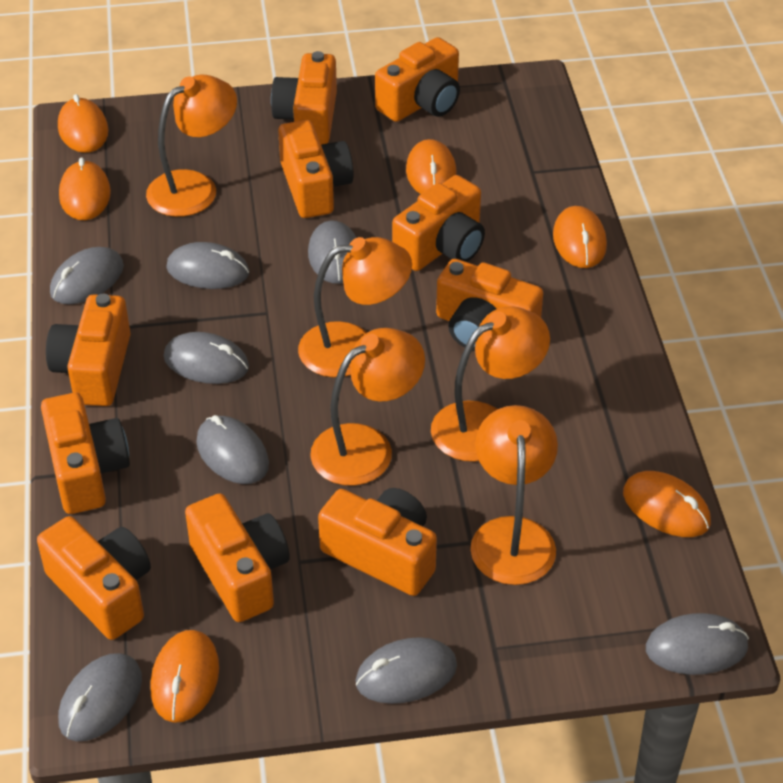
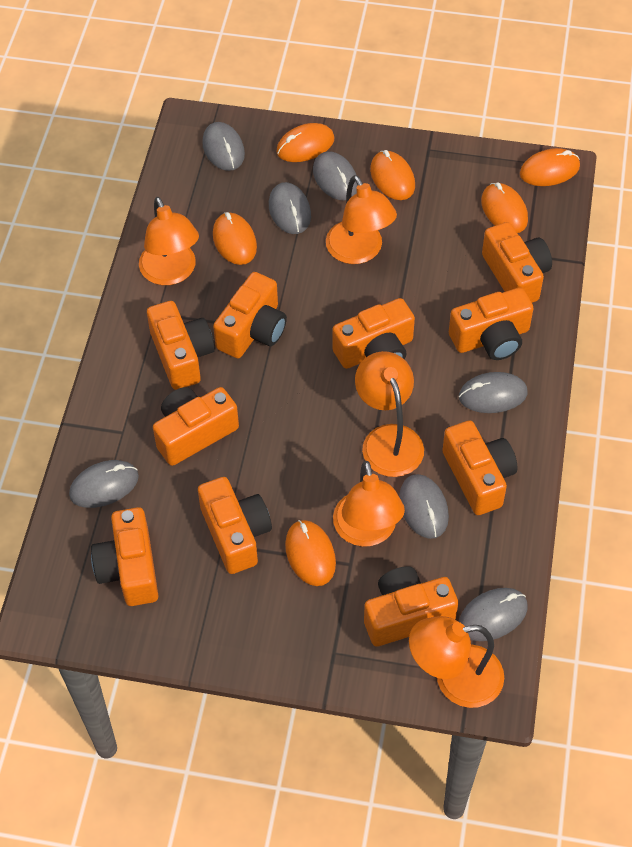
grey mouse: [50,247,124,304] [58,653,142,741] [164,332,249,384] [166,242,249,289] [196,415,269,484] [308,220,356,284] [356,637,457,704] [646,613,749,675] = 8 -> [69,460,139,508] [202,122,245,171] [269,182,311,234] [313,151,358,200] [399,474,449,539] [459,372,528,413] [459,588,527,641] = 7

